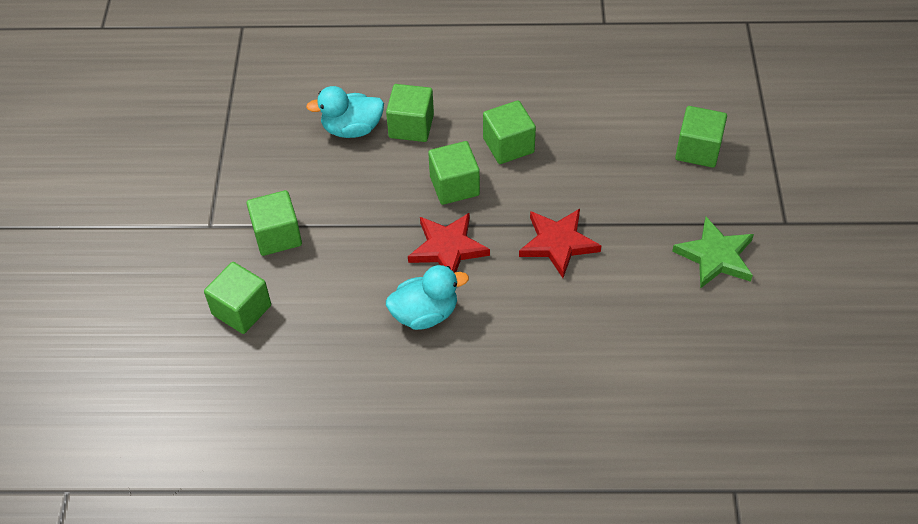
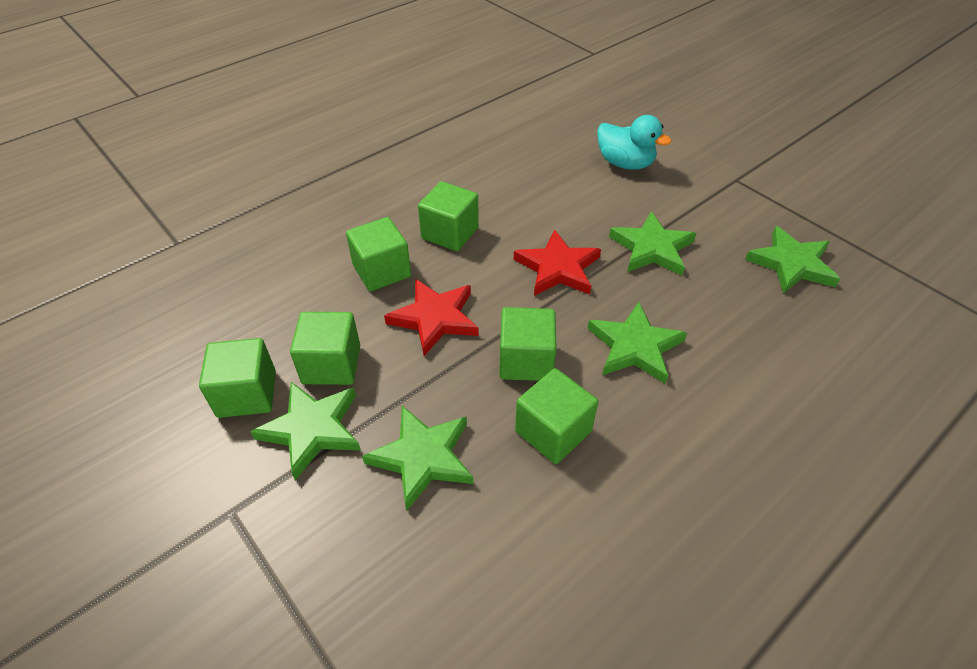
green star: [672,217,754,289] = 1 -> [250,382,361,480] [362,406,473,511] [588,302,687,384] [609,211,697,275] [745,226,840,294] = 5
turquoise duck: [306,86,384,138] [386,265,469,330] = 2 -> [597,115,671,169] = 1

